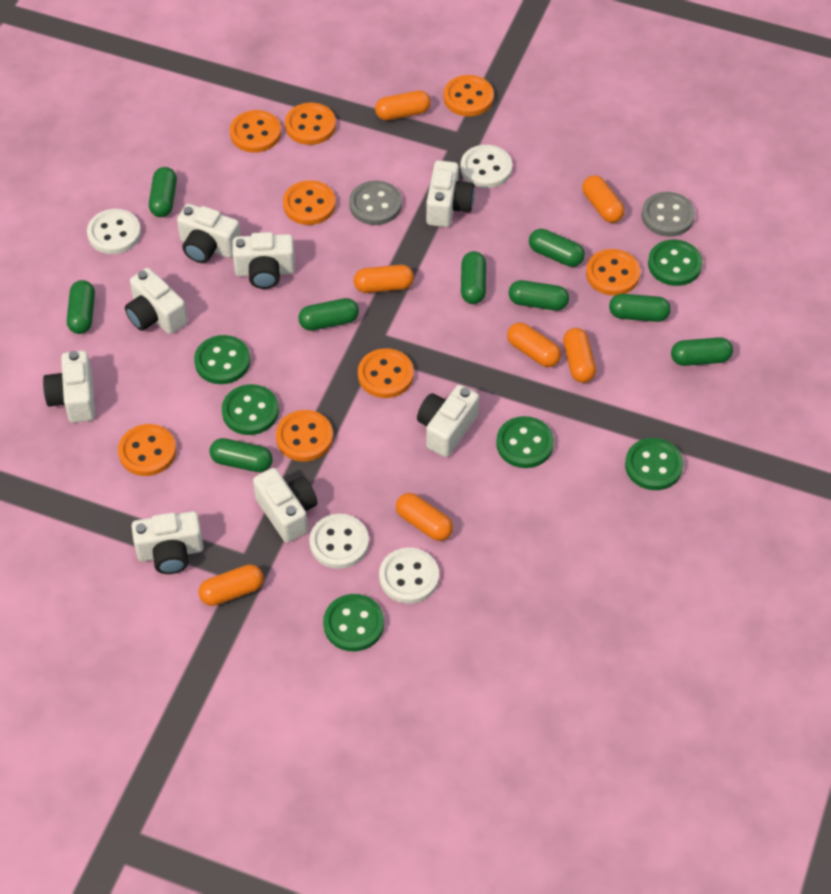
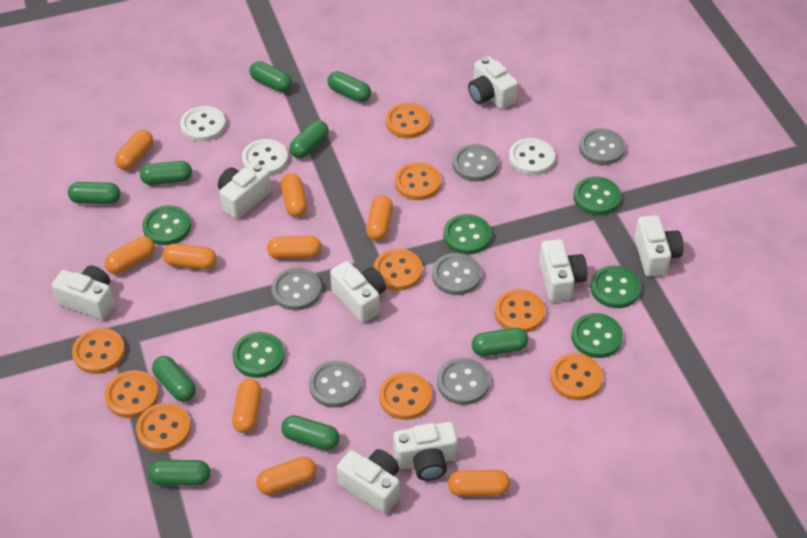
grey button: [349,180,402,225] [641,192,695,237] = 2 -> [271,267,321,311] [309,360,361,408] [432,253,481,295] [437,358,489,405] [452,144,499,181] [579,128,625,165] = 6
orange button: [118,424,176,476] [230,110,281,153] [276,410,333,461] [283,180,336,225] [285,103,336,145] [358,348,414,398] [443,75,494,116] [586,249,640,296] = 8 -> [72,328,125,374] [104,370,159,418] [136,403,191,452] [374,249,423,291] [379,372,432,420] [386,103,430,138] [395,162,441,200] [494,289,545,333] [550,353,603,400] = 9
orange capsule: [198,564,264,606] [354,265,414,293] [375,91,431,120] [396,493,453,541] [507,323,561,367] [563,328,596,383] [582,175,625,223] = 7 -> [104,236,155,274] [115,130,153,170] [163,244,217,270] [232,379,262,433] [256,457,316,495] [267,236,322,259] [281,173,307,217] [366,195,393,241] [448,470,510,496] = 9
white button: [87,209,141,254] [309,514,369,569] [379,548,439,604] [461,145,512,188] = 4 -> [180,106,226,142] [242,139,288,176] [509,138,555,175] = 3

